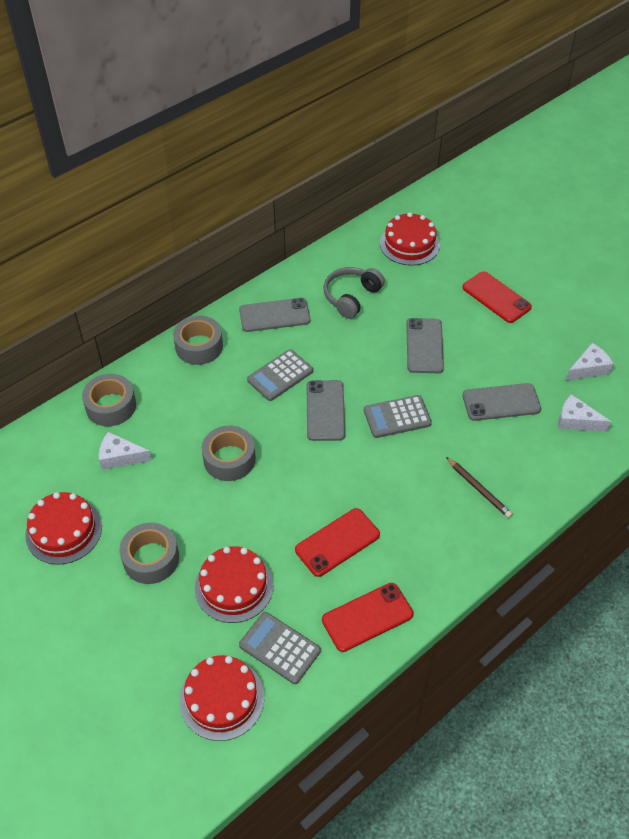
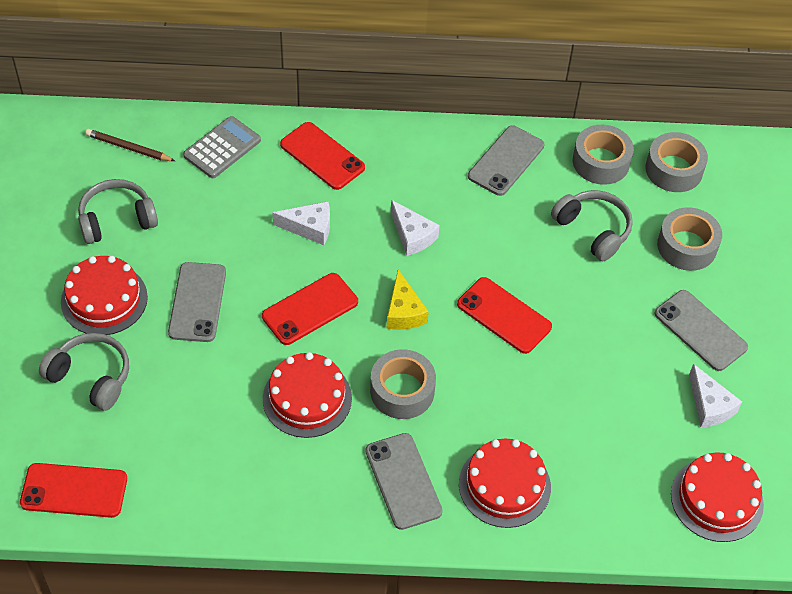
grey calculator: [239,612,321,684] [247,349,313,401] [364,395,432,438] = 3 -> [183,116,261,178] = 1
grey headphones: [323,267,385,319] = 1 -> [39,333,129,411] [78,179,158,244] [551,190,633,261] = 3
red phone: [295,508,380,577] [322,583,413,652] [462,271,532,323] = 3 -> [20,463,127,518] [262,273,358,345] [280,122,365,190] [457,277,552,354] = 4
yellow cheese: none = 0 -> [387,270,429,330] = 1

